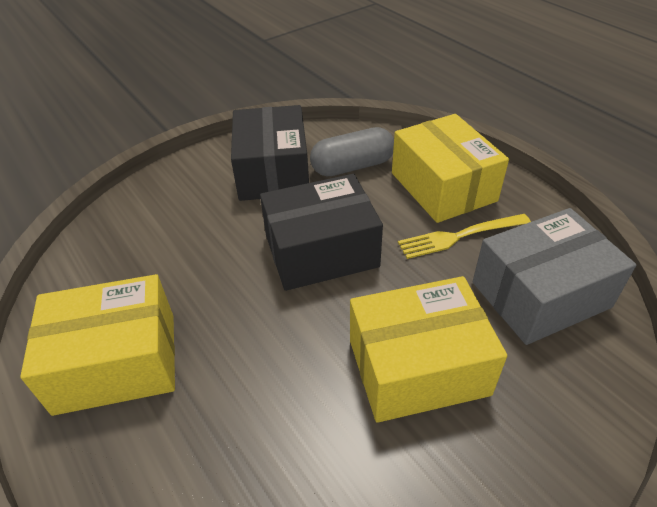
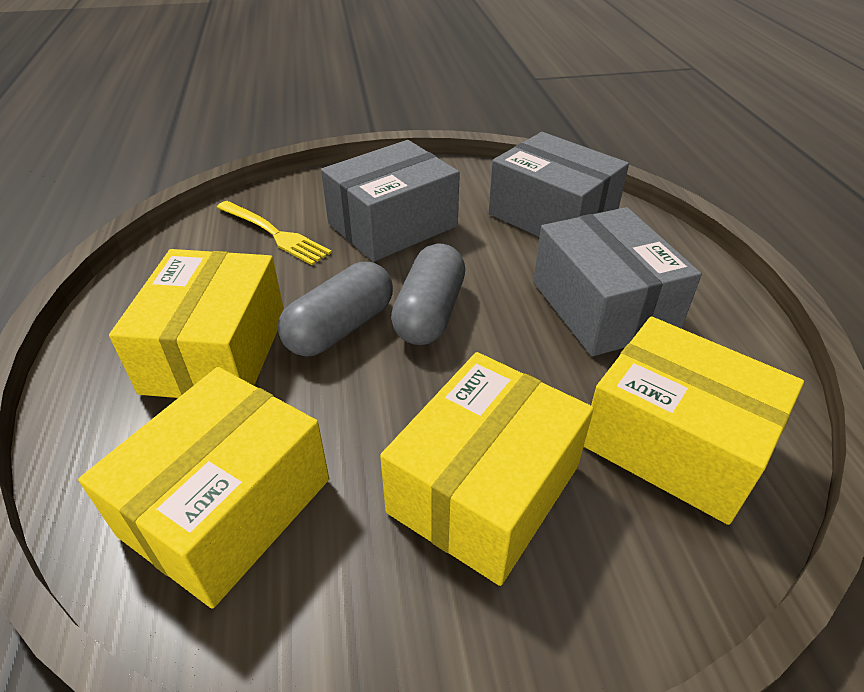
black box: [231,105,309,201] [260,174,383,291] = 2 -> none = 0
grey box: [473,208,636,345] = 1 -> [321,140,460,262] [488,132,629,237] [533,207,702,356] = 3
grey capsule: [310,127,394,176] = 1 -> [278,262,393,357] [391,244,465,345] = 2
yellow box: [20,274,175,416] [350,276,507,423] [392,114,509,223] = 3 -> [78,367,329,609] [109,249,284,398] [380,352,594,586] [584,316,804,525] = 4

